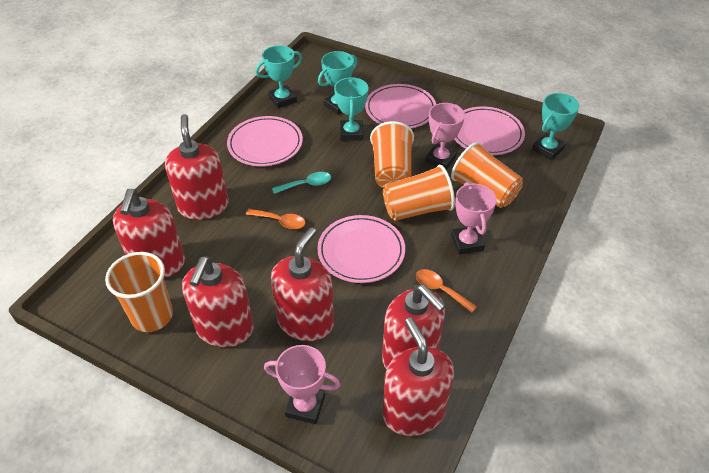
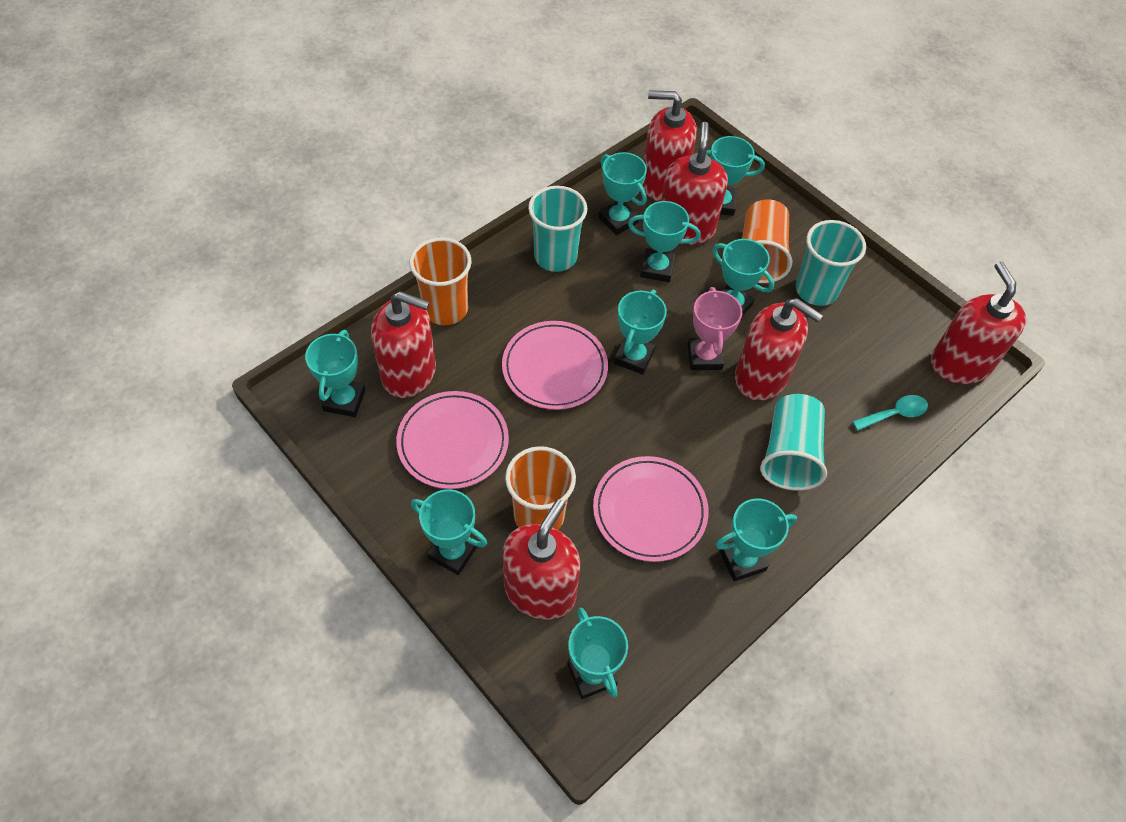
orange cup: [105,252,173,332] [370,121,414,188] [383,165,455,221] [451,142,523,208] = 4 -> [410,238,471,325] [505,446,576,530] [742,199,792,283] = 3
orange spoon: [246,209,306,229] [416,269,477,313] = 2 -> none = 0
pink plate: [227,116,303,166] [317,215,405,283] [365,84,436,128] [454,106,525,155] = 4 -> [396,391,509,489] [502,321,608,410] [593,456,709,562] = 3
pink trophy: [264,345,341,424] [425,103,465,170] [451,182,497,255] = 3 -> [687,287,742,370] = 1
turquoise cup: none = 0 -> [528,186,587,272] [760,394,827,491] [796,220,866,306] = 3
turquoise trophy: [255,45,302,109] [318,51,357,115] [334,77,369,141] [532,93,579,160] = 4 -> [305,330,365,417] [411,489,487,575] [567,608,628,699] [598,152,647,235] [614,290,667,375] [628,201,701,282] [706,136,765,216] [713,239,774,316] [716,499,797,582] = 9

